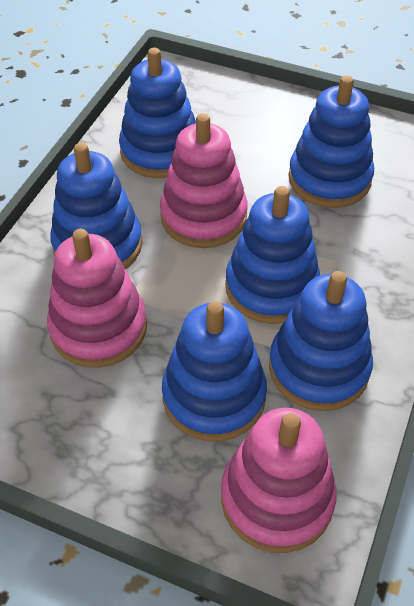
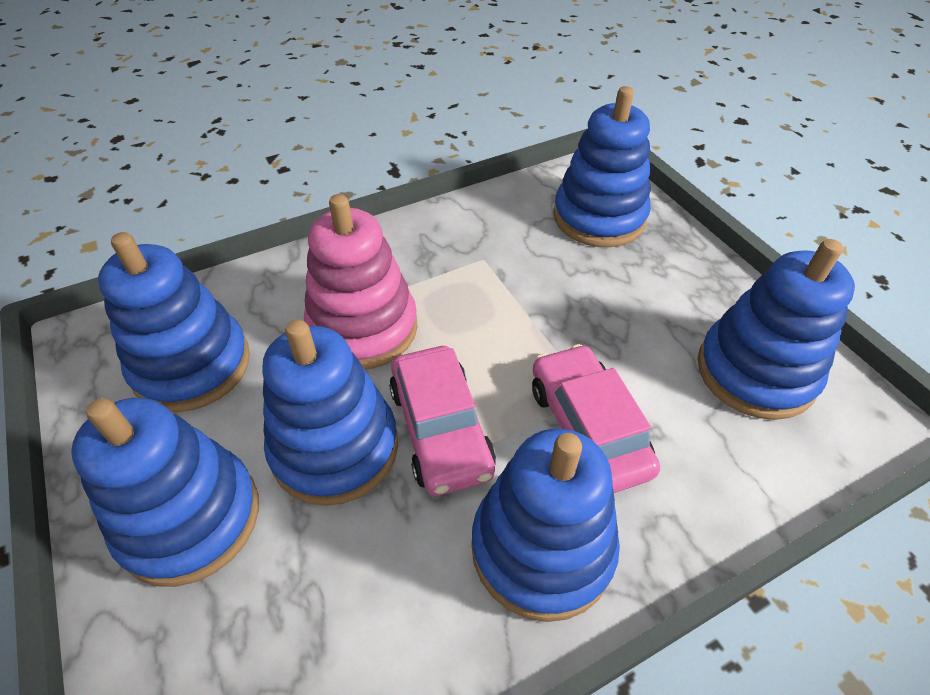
pink car: none = 0 -> [389,346,496,496] [532,344,660,493] = 2
pink stacking toy: [47,229,147,368] [160,113,248,248] [221,408,337,553] = 3 -> [304,194,418,370] = 1

